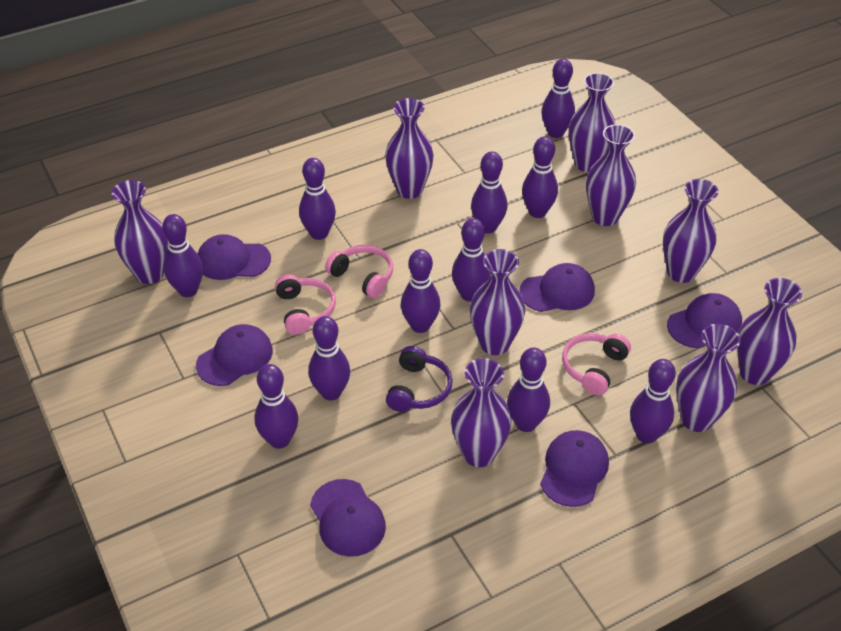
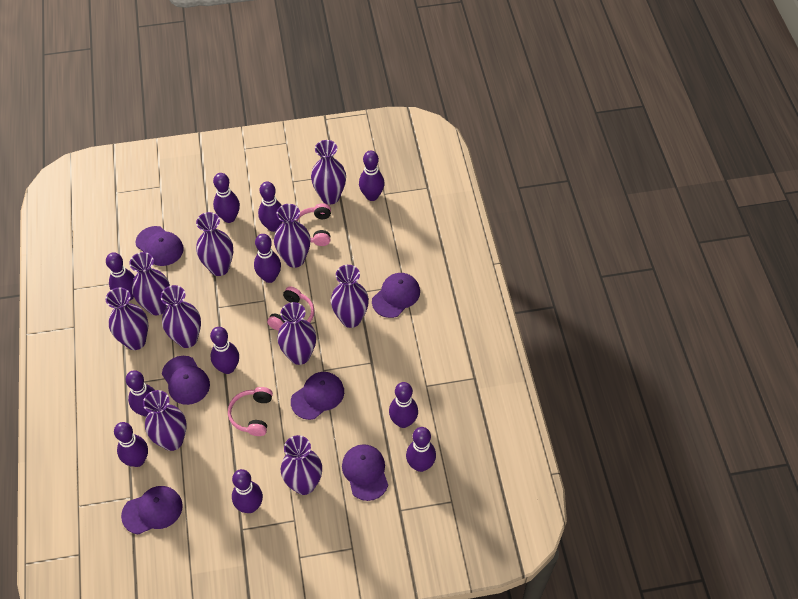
purple headphones: [386,346,453,412] = 1 -> none = 0
purple vase: [112,180,168,284] [385,98,434,199] [451,358,512,467] [470,249,525,355] [568,73,615,172] [586,124,636,226] [663,179,719,283] [676,324,740,432] [737,278,802,385] = 9 -> [106,287,148,350] [129,252,170,315] [143,390,187,451] [161,285,201,348] [196,212,233,276] [274,204,310,268] [277,302,316,365] [281,435,322,495] [311,140,346,204] [331,265,369,328] = 10

